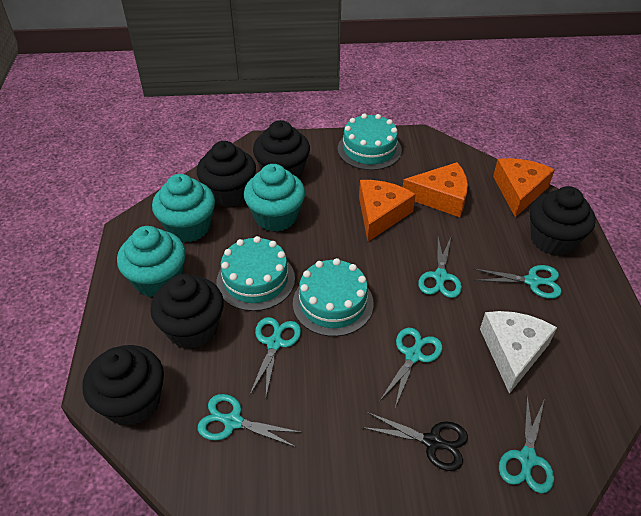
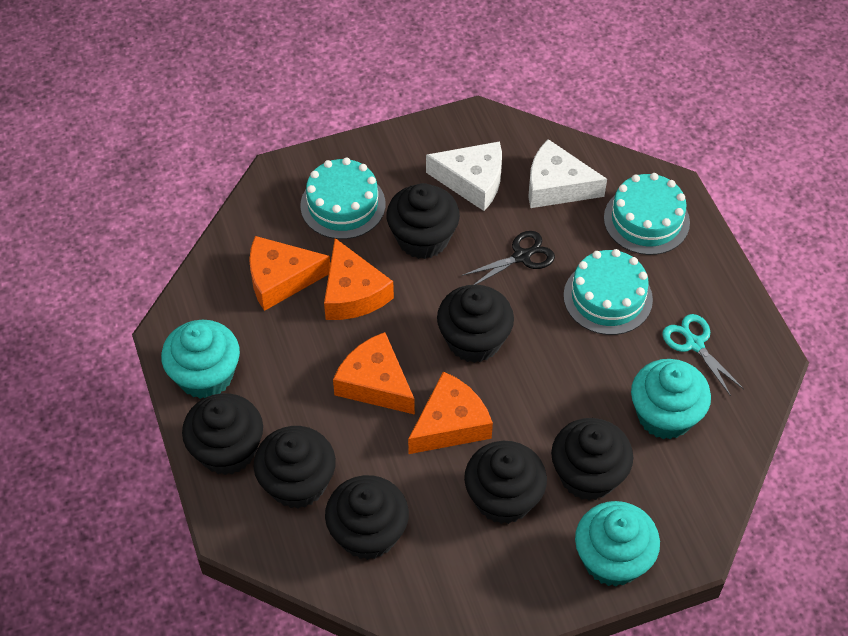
black cupcake: [82,345,164,426] [150,274,224,349] [197,141,256,207] [253,120,310,178] [529,186,596,256] = 5 -> [182,393,263,475] [254,426,336,508] [325,475,409,560] [386,183,460,259] [437,285,514,363] [464,441,547,524] [551,418,633,500] = 7
orange cheese: [359,180,416,242] [403,162,468,217] [493,158,555,217] = 3 -> [249,236,330,311] [324,238,394,320] [333,332,415,415] [408,371,493,454] = 4
turquoise scissors: [198,394,302,448] [249,317,301,396] [379,328,442,408] [418,237,462,298] [474,265,562,299] [499,395,554,493] = 6 -> [662,314,744,396] = 1
white cheese: [480,311,557,394] = 1 -> [426,141,502,211] [529,139,607,208] = 2

